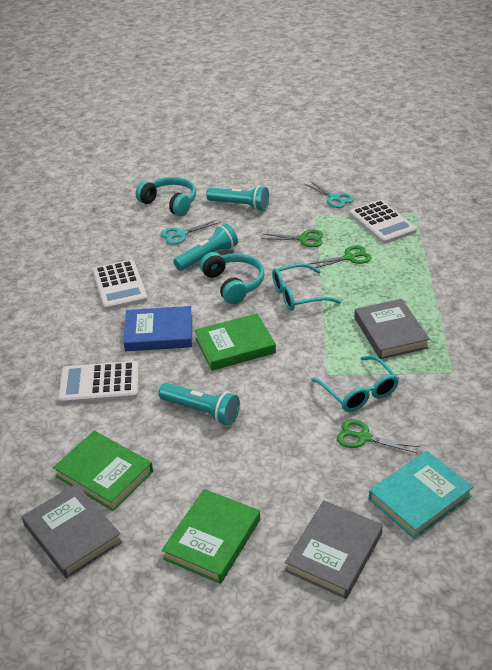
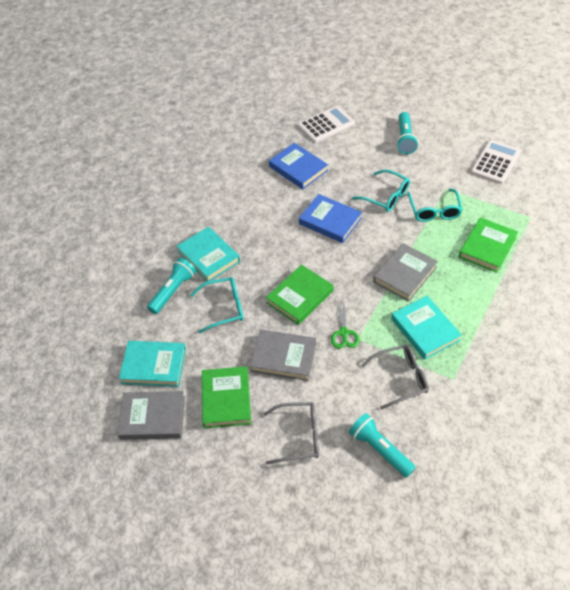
blue book: [123,306,192,351] = 1 -> [269,143,328,189] [299,194,362,243] = 2
green scissors: [261,230,323,247] [309,245,372,270] [336,419,420,453] = 3 -> [331,301,359,349] = 1
grey glasses: none = 0 -> [264,402,319,464] [361,345,429,410] = 2
turquoise book: [369,451,473,539] = 1 -> [119,341,186,387] [177,227,240,282] [391,296,462,360] = 3
turquoise glasses: [272,263,341,311] [311,355,399,412] = 2 -> [190,277,243,333] [352,170,410,212] [408,188,463,222] = 3
turquoise headphones: [136,177,196,216] [200,252,265,304] = 2 -> none = 0
turquoise scissors: [160,220,220,245] [305,181,354,208] = 2 -> none = 0
white calculator: [58,361,139,404] [92,260,148,310] [349,200,417,244] = 3 -> [298,106,355,143] [471,140,521,184] = 2

